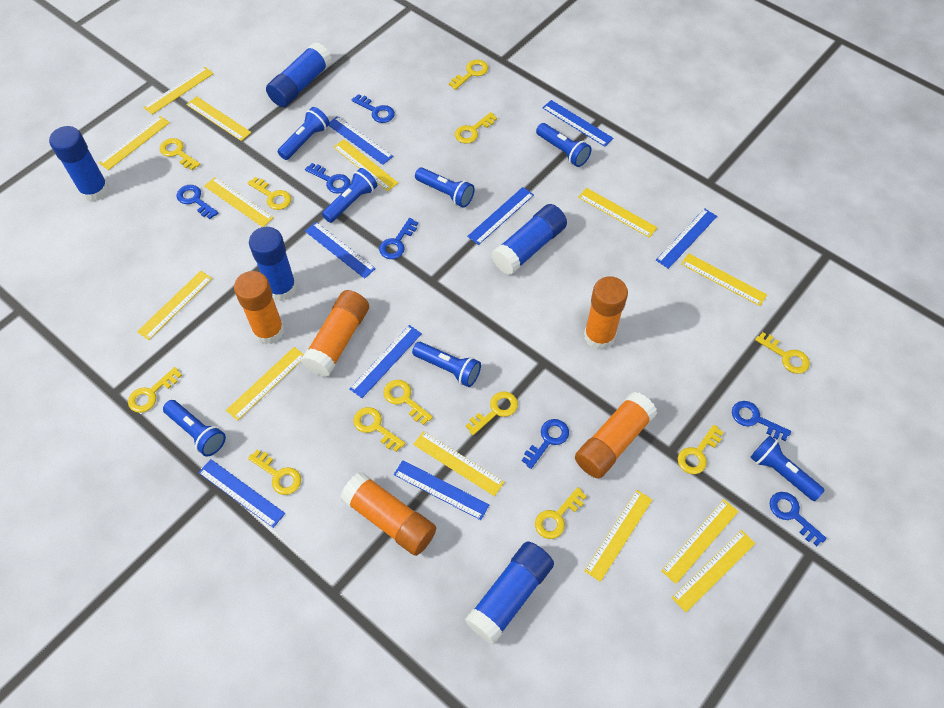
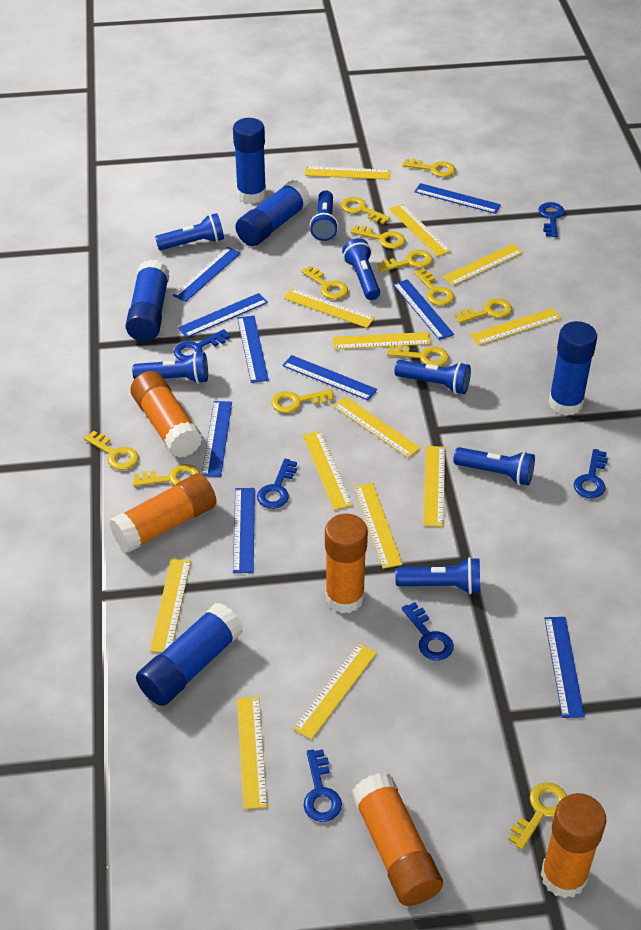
blue key: [177,185,218,219] [305,163,351,194] [352,94,395,123] [379,218,418,259] [522,419,569,469] [732,401,791,441] [770,492,827,546] = 7 -> [174,329,230,360] [257,459,297,509] [304,749,342,822] [402,602,454,660] [539,202,564,237] [574,449,608,498] = 6
blue ruler: [198,459,285,528] [305,222,376,279] [329,116,393,165] [349,325,422,398] [394,460,489,520] [467,187,534,245] [543,100,613,147] [656,208,717,269] = 8 -> [172,247,241,302] [178,293,268,338] [202,401,232,477] [233,488,255,573] [237,316,269,383] [282,355,377,401] [393,279,454,340] [414,183,501,214] [544,617,585,718] = 9

